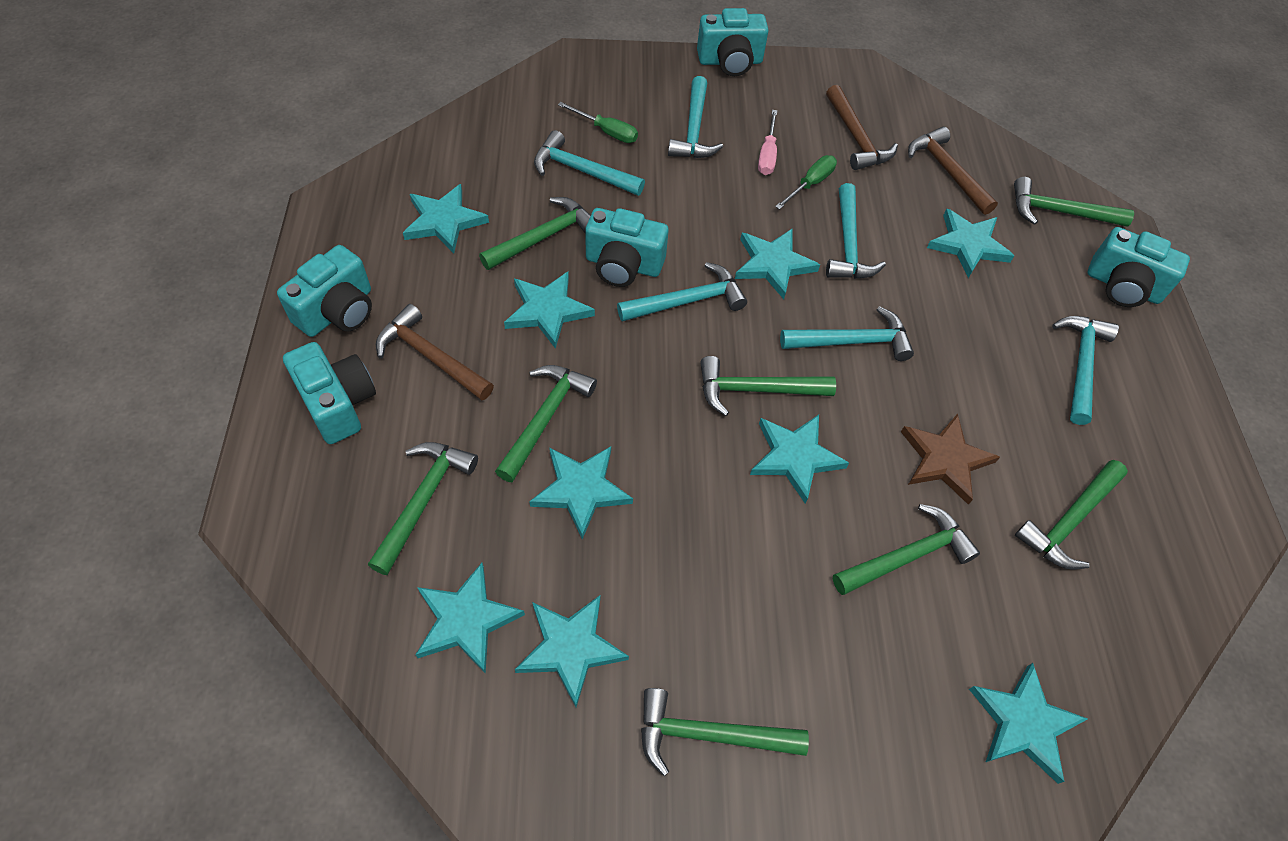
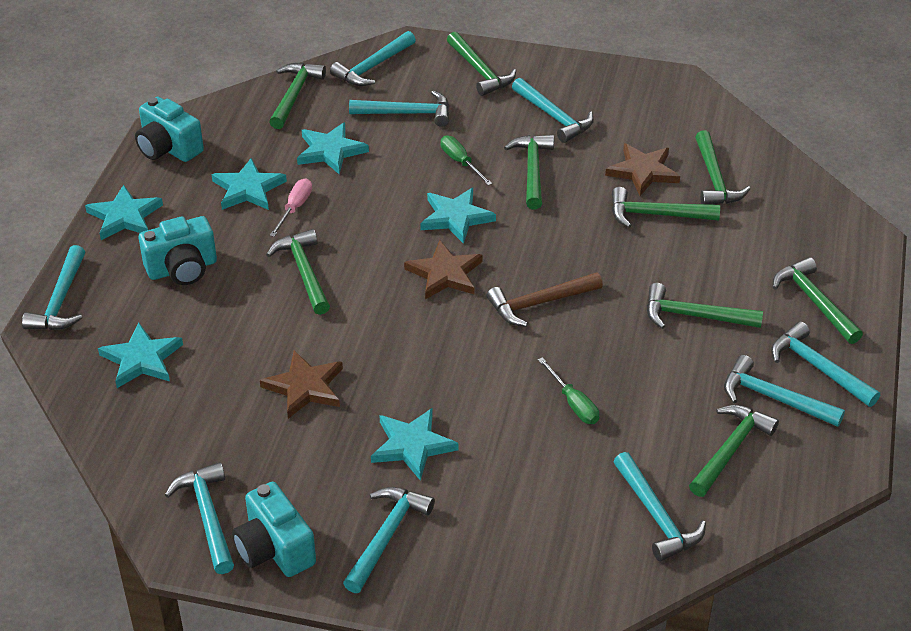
brown hammer: [376,304,494,400] [826,85,898,170] [908,127,998,215] = 3 -> [487,272,603,327] = 1
brown star: [901,413,1000,505] = 1 -> [260,351,343,419] [404,240,483,299] [605,143,680,196] = 3
green hammer: [368,442,478,575] [479,197,591,270] [495,365,597,482] [641,688,809,776] [700,356,836,416] [833,504,980,595] [1014,177,1134,227] [1015,460,1128,570] = 8 -> [266,229,330,315] [269,63,326,129] [447,32,516,96] [504,135,554,209] [612,187,720,228] [647,283,763,329] [689,405,779,497] [695,130,751,205] [773,257,863,344] = 9
turquoise camera: [277,245,372,337] [283,342,376,444] [585,208,669,287] [697,8,769,76] [1088,227,1190,307] = 5 -> [135,96,204,162] [139,216,217,285] [232,482,316,577] = 3
turquoise hammer: [534,130,645,196] [617,262,747,322] [668,76,723,158] [780,306,914,361] [826,183,886,279] [1052,316,1119,425] = 6 -> [22,245,85,330] [165,462,234,574] [330,31,416,86] [343,487,435,593] [349,91,449,127] [512,78,594,143] [613,452,706,561] [724,355,845,427] [771,322,880,407] = 9
turquoise star: [403,184,489,253] [415,563,525,674] [504,272,595,349] [515,595,629,707] [529,446,633,539] [735,229,820,299] [750,415,849,504] [927,209,1014,278] [969,663,1088,784] = 9 -> [85,185,163,240] [98,323,183,388] [211,158,287,210] [297,122,369,174] [371,408,458,481] [420,188,496,244] = 6

